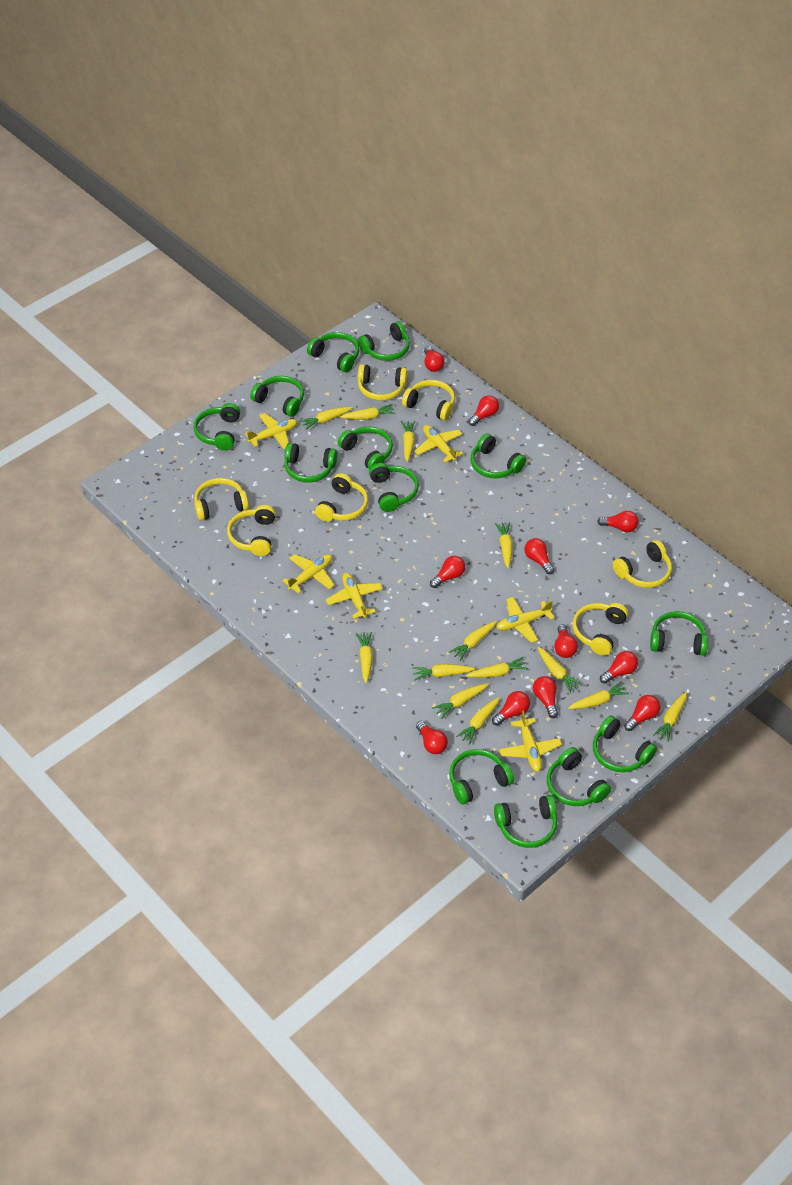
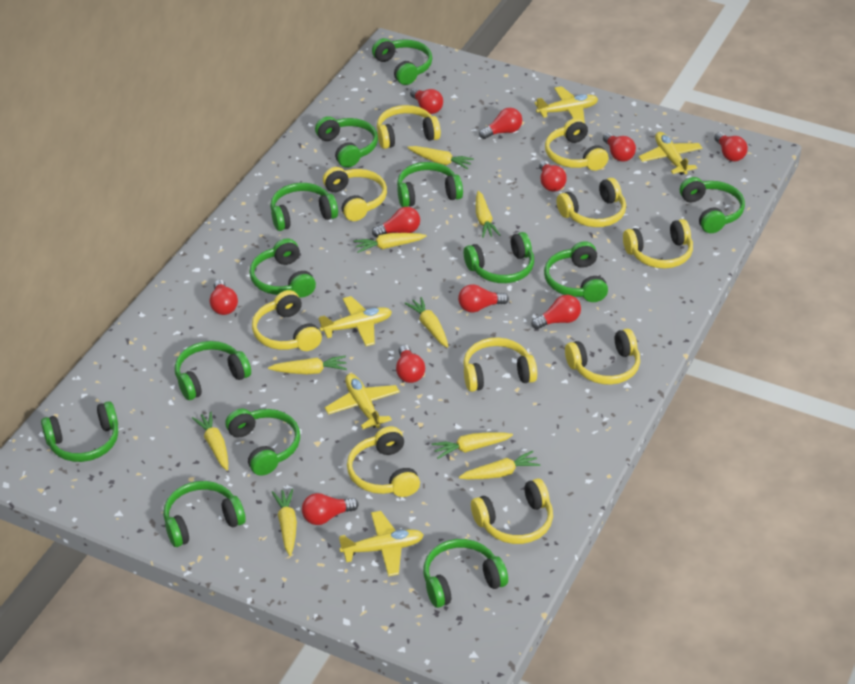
yellow carrot: [300,407,353,430] [340,404,395,420] [356,632,373,683] [401,421,415,462] [412,664,476,681] [432,683,488,719] [449,621,497,661] [456,697,500,745] [466,657,529,678] [495,522,513,568] [537,647,583,693] [568,682,629,709] [653,692,687,742] = 13 -> [192,411,228,471] [268,356,347,374] [272,489,297,556] [354,233,427,253] [404,297,448,348] [407,146,474,169] [432,432,513,459] [459,451,541,480] [476,191,500,238] = 9
yellow headphones: [194,478,249,520] [227,505,275,556] [315,473,368,522] [358,364,407,401] [402,380,455,421] [573,603,628,656] [613,540,672,588] = 7 -> [252,290,322,351] [323,167,387,221] [347,426,420,497] [377,105,441,149] [463,337,537,392] [471,478,553,544] [545,118,608,171] [557,178,626,227] [565,329,640,385] [623,219,693,269] = 10
yellow plane: [245,413,297,449] [282,554,334,594] [326,573,383,619] [414,425,463,463] [496,597,555,643] [499,710,562,772] = 6 -> [318,296,392,346] [325,374,400,429] [339,511,424,576] [535,86,598,122] [639,132,703,175] = 5

